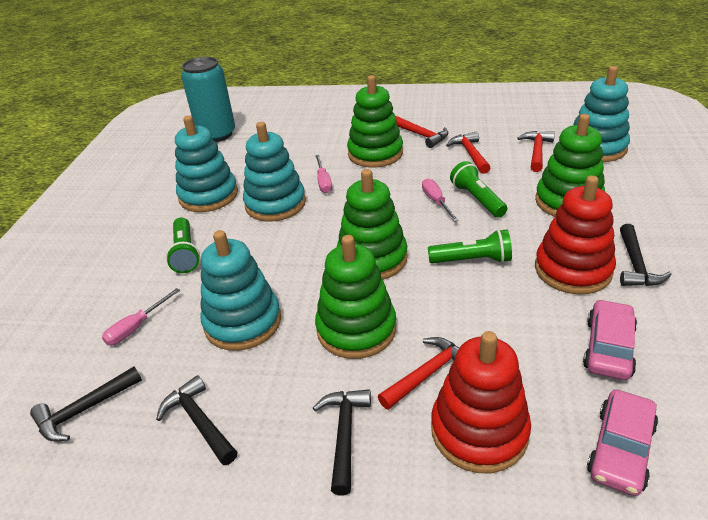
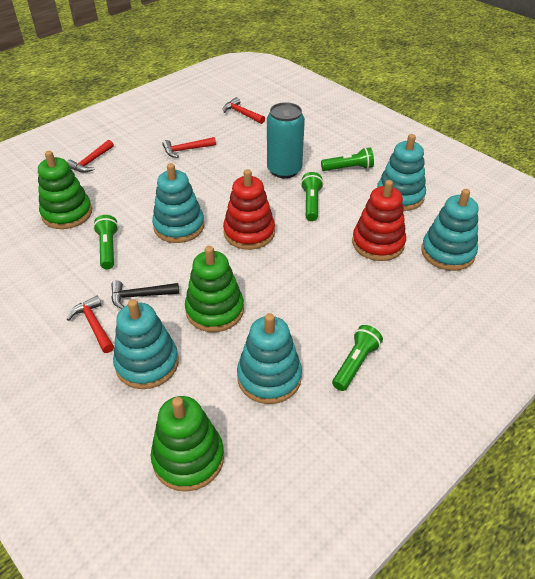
black hammer: [30,367,142,442] [156,375,238,465] [313,389,371,495] [620,224,672,286] = 4 -> [111,280,179,309] = 1
green flashlight: [166,217,200,273] [428,229,512,263] [450,161,507,218] = 3 -> [93,215,119,269] [301,172,323,221] [321,147,374,171] [332,325,383,391] = 4
green stacking toy: [315,235,396,359] [337,169,408,280] [347,75,403,168] [535,114,605,217] = 4 -> [38,151,92,229] [151,396,224,492] [185,246,244,332] = 3
pink car: [583,299,637,380] [587,389,658,496] = 2 -> none = 0
pink screwdriver: [102,288,180,345] [315,155,332,193] [422,178,459,222] = 3 -> none = 0
turquoise stacking toy: [175,116,238,212] [200,230,281,351] [243,122,306,221] [573,66,630,162] = 4 -> [113,299,179,389] [152,163,204,243] [237,313,302,404] [377,134,426,211] [421,189,478,271] = 5

